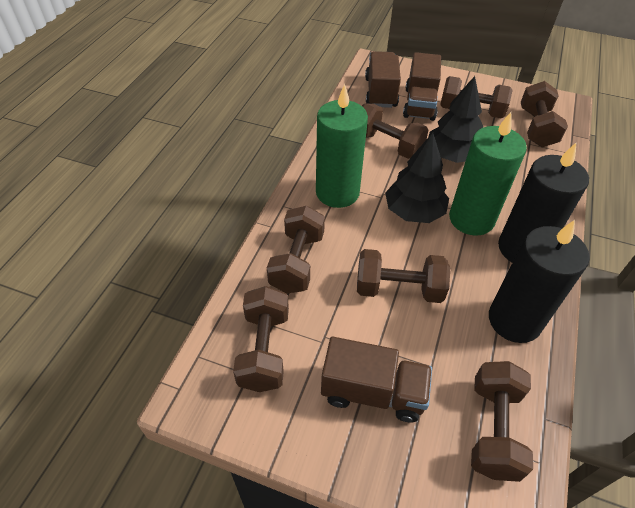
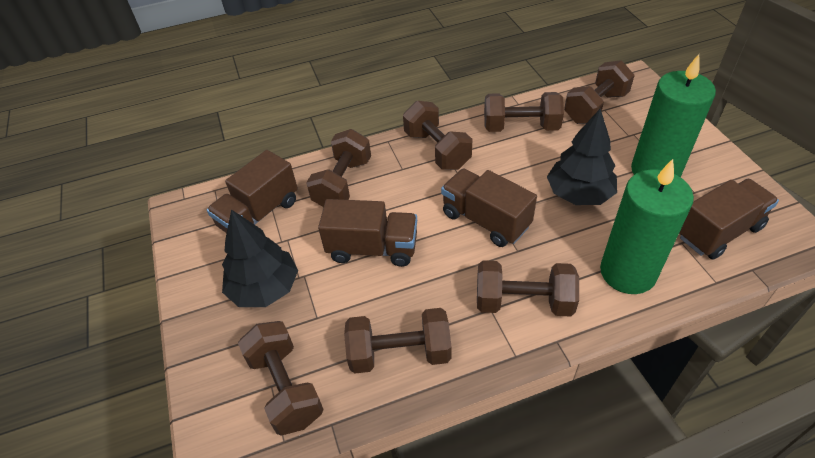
black candle: [489,220,590,343] [498,143,589,263] = 2 -> none = 0
brown truck: [321,337,432,423] [365,51,401,108] [403,52,441,121] = 3 -> [207,150,298,233] [318,199,417,267] [441,168,537,247] [679,179,779,260] = 4

